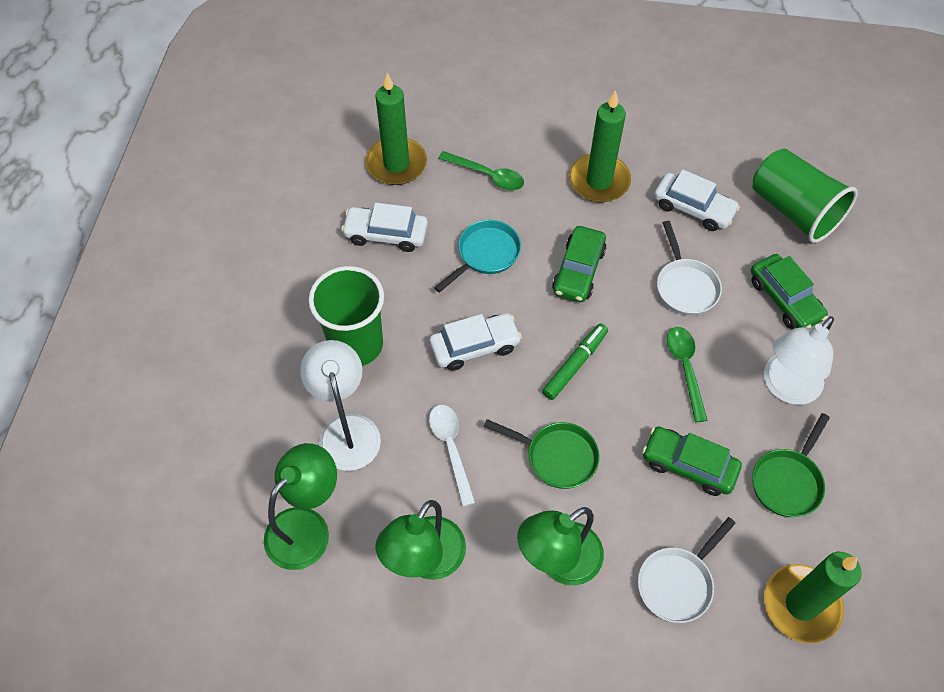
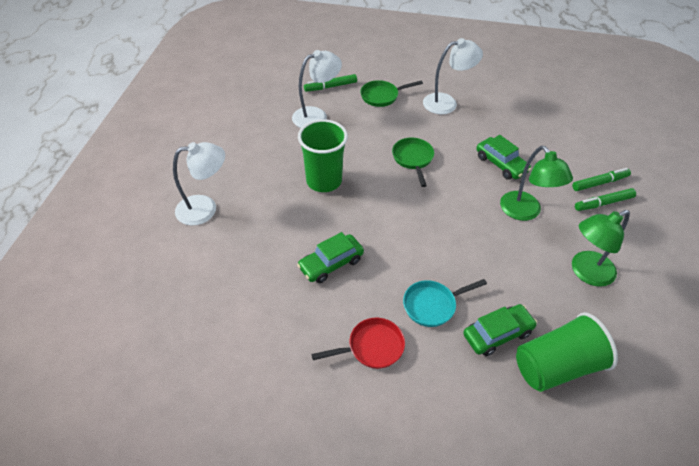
green candle: [366,73,427,185] [569,90,631,202] [764,552,862,643] = 3 -> none = 0
green lamp: [264,443,337,570] [376,500,466,580] [517,507,604,585] = 3 -> [500,146,573,221] [572,210,630,287] = 2
green marker: [542,323,608,400] = 1 -> [304,74,357,92] [572,168,631,191] [575,188,636,211] = 3
green spoon: [438,151,524,190] [667,327,708,422] = 2 -> none = 0
red pan: none = 0 -> [311,318,405,369] = 1
white car: [341,203,428,252] [429,313,522,371] [654,169,740,231] = 3 -> none = 0
white lamp: [300,340,381,471] [764,316,834,405] = 2 -> [173,142,225,225] [292,50,342,128] [423,38,483,114] = 3
white pan: [638,517,736,623] [657,221,722,315] = 2 -> none = 0
white spoon: [429,405,475,507] = 1 -> none = 0

